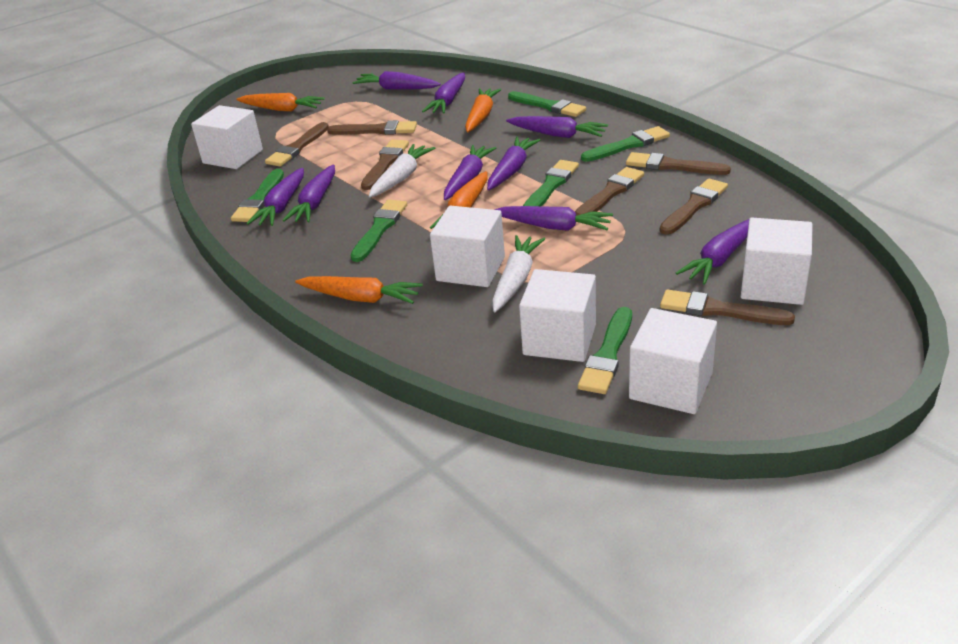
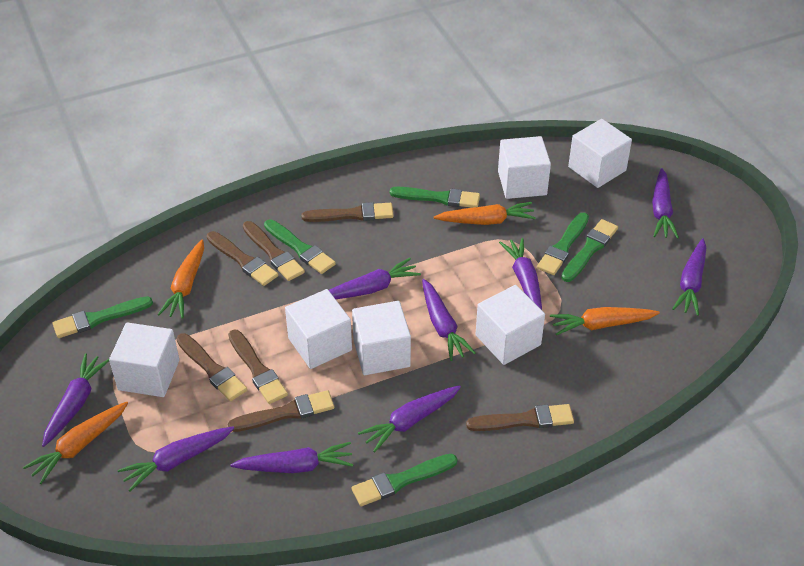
white carrot: [369,144,435,198] [492,235,545,312] = 2 -> none = 0
white cube: [191,105,263,169] [430,206,505,287] [519,269,596,362] [629,308,717,414] [741,218,813,305] = 5 -> [109,322,179,397] [285,289,352,369] [352,301,411,375] [475,285,545,365] [498,136,551,199] [568,119,632,188] = 6

